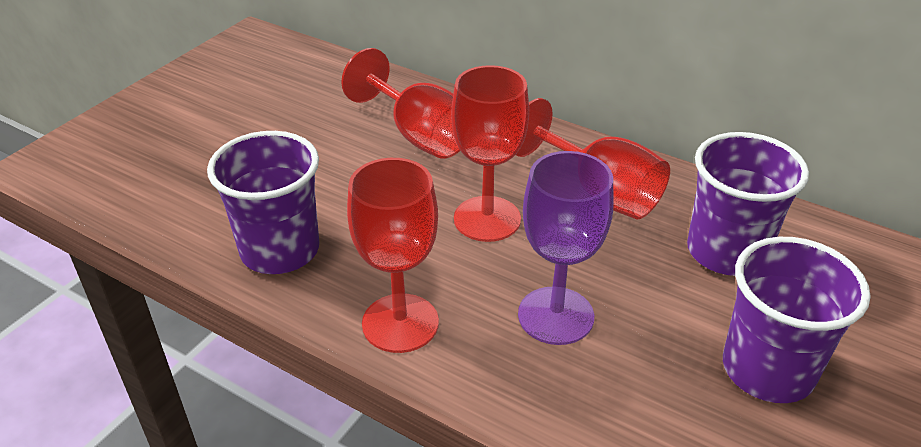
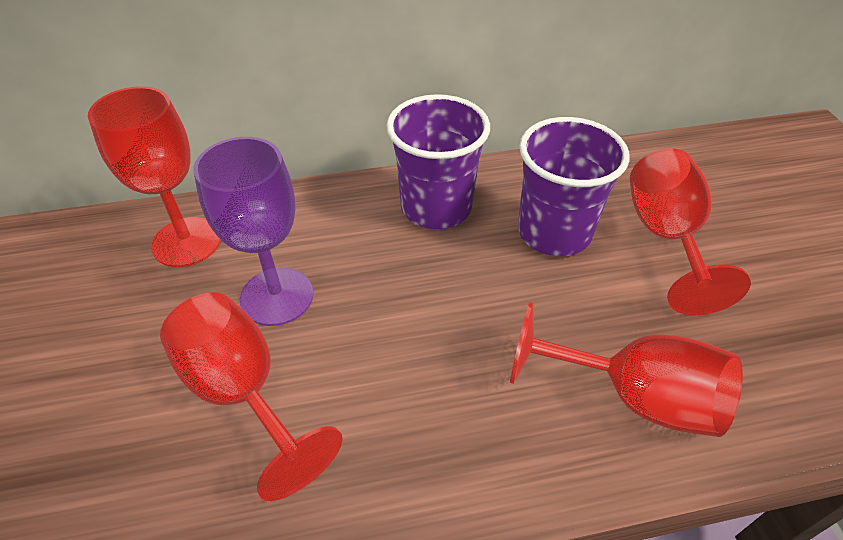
purple cup: [207,131,319,274] [687,132,809,276] [723,237,871,403] = 3 -> [386,94,490,229] [518,117,630,256] = 2

